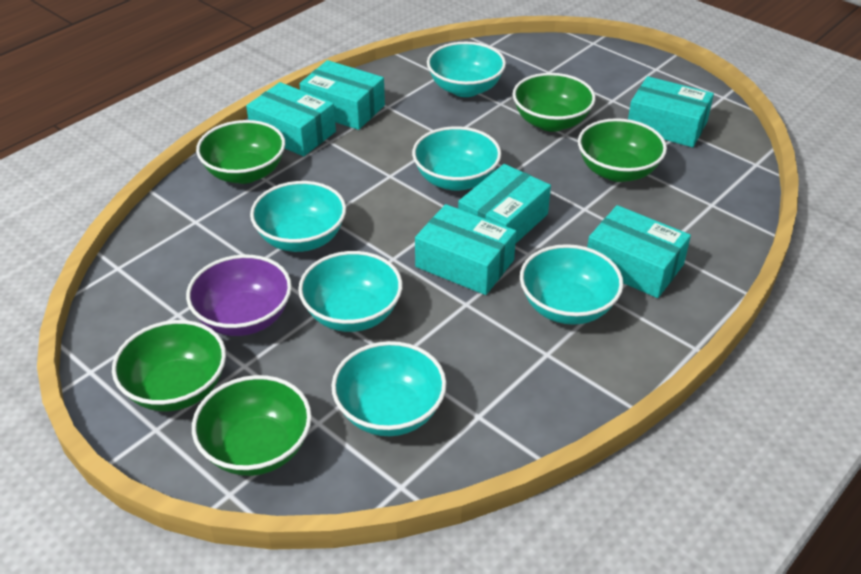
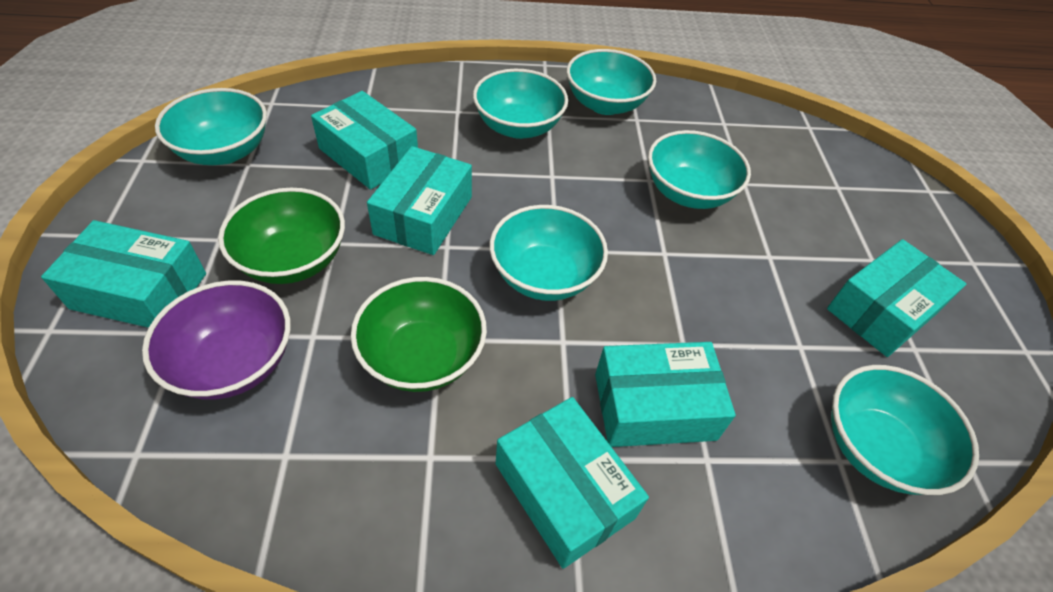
green bowl: [112,320,226,411] [192,375,312,476] [196,120,285,184] [513,73,596,132] [578,118,667,182] = 5 -> [218,188,345,284] [351,277,487,392] = 2

